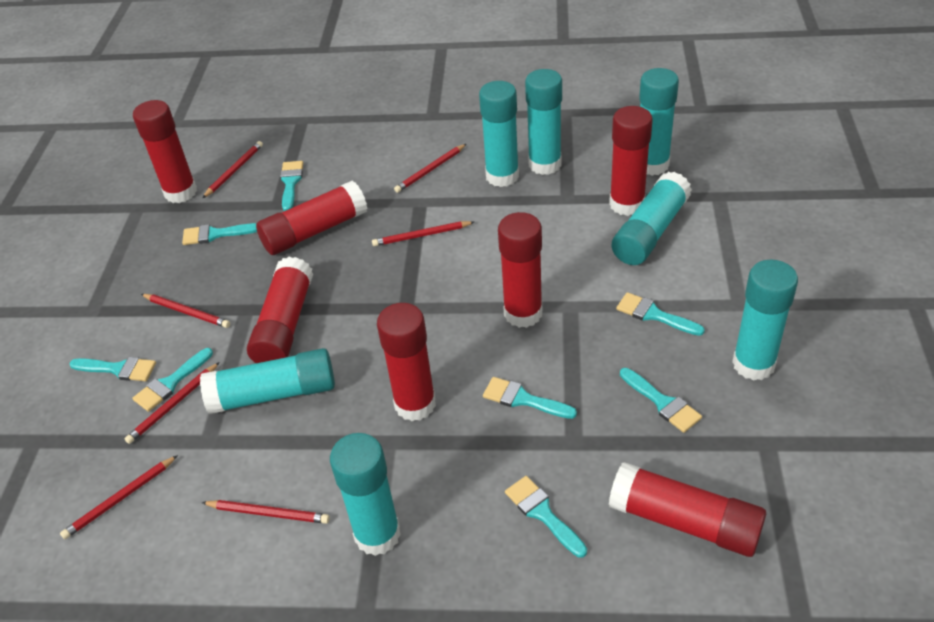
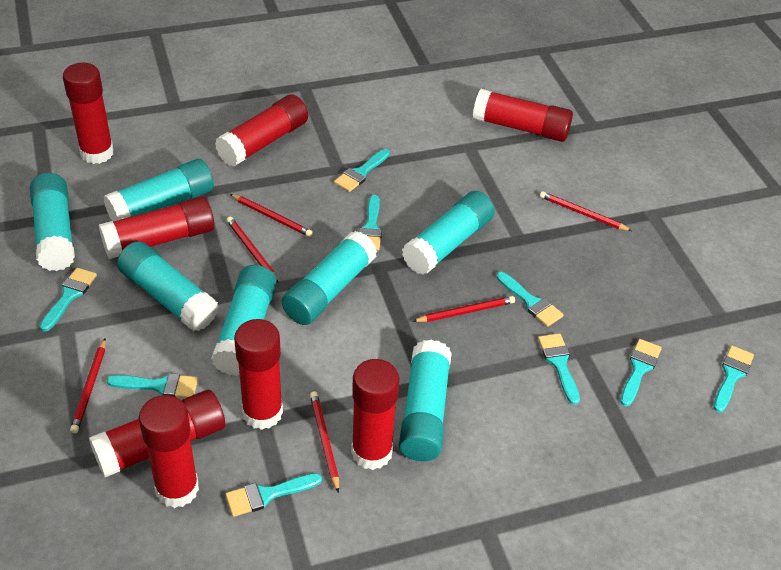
red glue stick: [133,100,197,203] [247,257,313,363] [256,180,368,255] [377,303,436,421] [498,212,542,328] [609,106,653,216] [609,462,766,557] = 7 -> [63,63,114,164] [89,390,225,477] [99,196,214,259] [139,395,199,508] [215,95,308,167] [234,319,283,430] [351,359,399,470] [473,89,573,142] = 8
red pencil: [60,455,178,539] [124,362,219,444] [141,294,230,328] [201,500,330,524] [203,141,263,198] [372,221,474,246] [394,144,466,193] = 7 -> [70,338,106,433] [227,217,278,283] [230,194,313,237] [310,391,339,493] [412,296,515,322] [540,191,632,231] = 6
turquoise brush: [69,357,156,381] [132,348,213,412] [182,223,257,245] [280,161,303,211] [483,377,577,419] [505,476,587,558] [616,292,705,336] [620,368,702,433] = 8 -> [40,268,97,332] [107,373,198,398] [225,473,322,517] [334,149,390,192] [359,195,382,250] [496,272,564,327] [538,333,580,405] [620,339,662,406] [714,346,754,412] = 9

